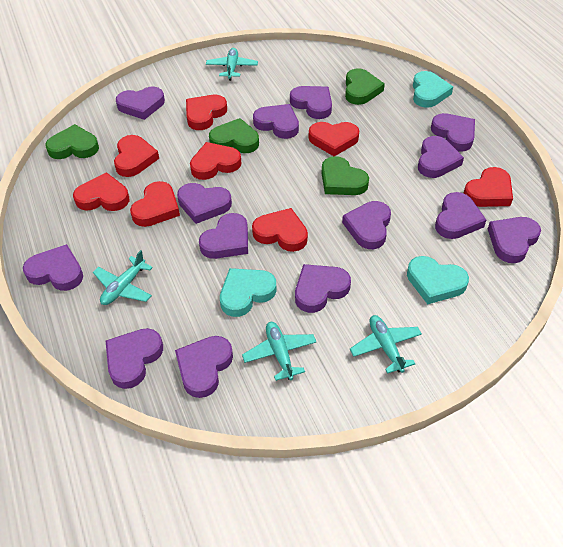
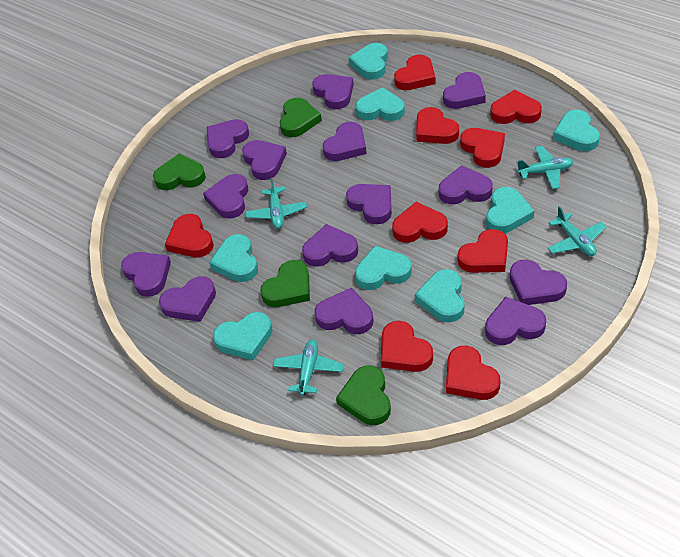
red heart: [73,172,129,211] [114,135,159,177] [130,181,180,227] [186,95,227,130] [190,142,241,180] [252,208,308,252] [309,122,359,156] [464,167,513,207] = 8 -> [165,214,214,257] [381,321,433,372] [392,202,448,243] [394,55,435,90] [416,107,459,144] [446,346,501,400] [458,229,508,273] [460,128,505,168] [490,90,542,124] = 9
turquoise heart: [220,268,277,317] [407,256,469,304] [413,71,453,108] = 3 -> [209,234,258,282] [213,312,273,360] [348,43,388,80] [355,246,412,290] [356,87,405,121] [415,269,465,322] [486,187,534,233] [553,110,600,151] = 8

